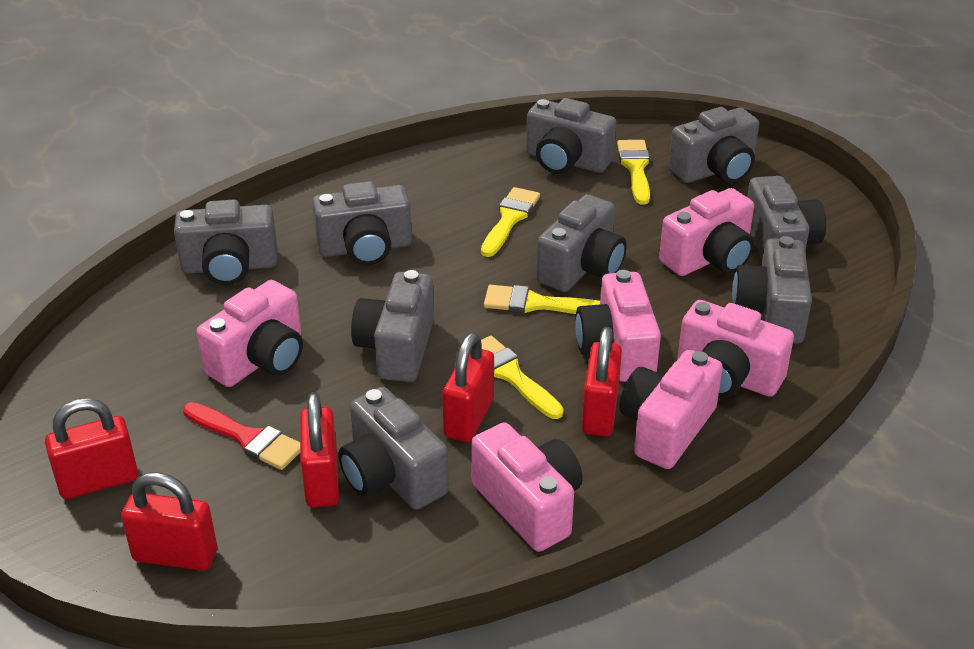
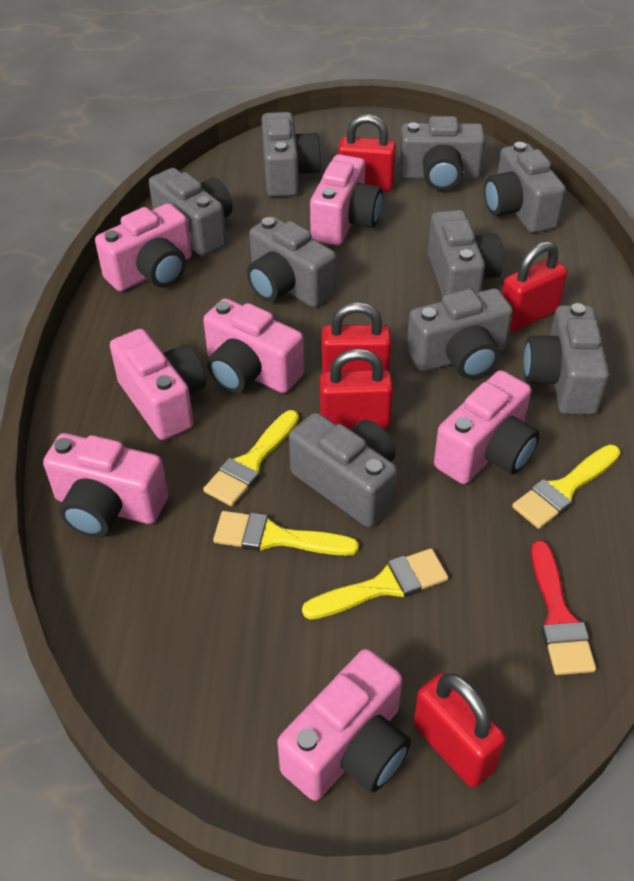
pink camera: [197,280,303,387] [471,422,583,552] [576,270,661,382] [620,350,723,469] [659,188,754,276] [677,300,794,398] = 6 -> [43,433,168,537] [95,203,192,292] [110,329,206,440] [203,298,304,393] [277,649,411,801] [310,154,383,246] [434,370,540,484] = 7

